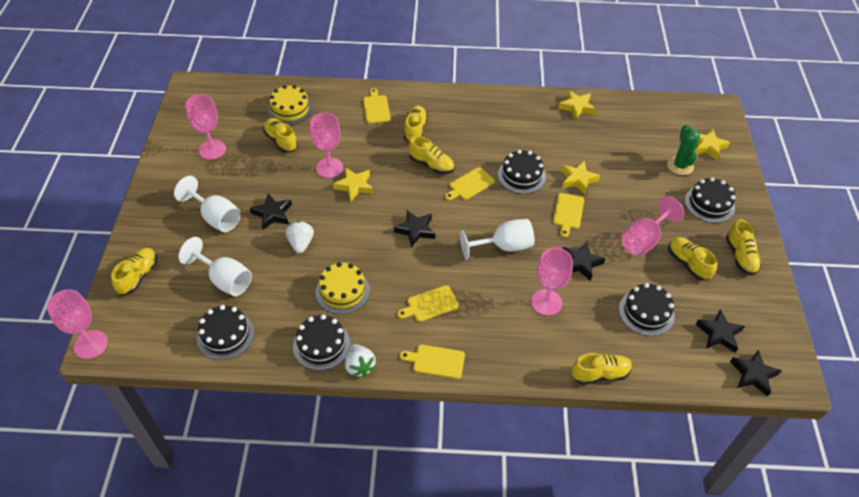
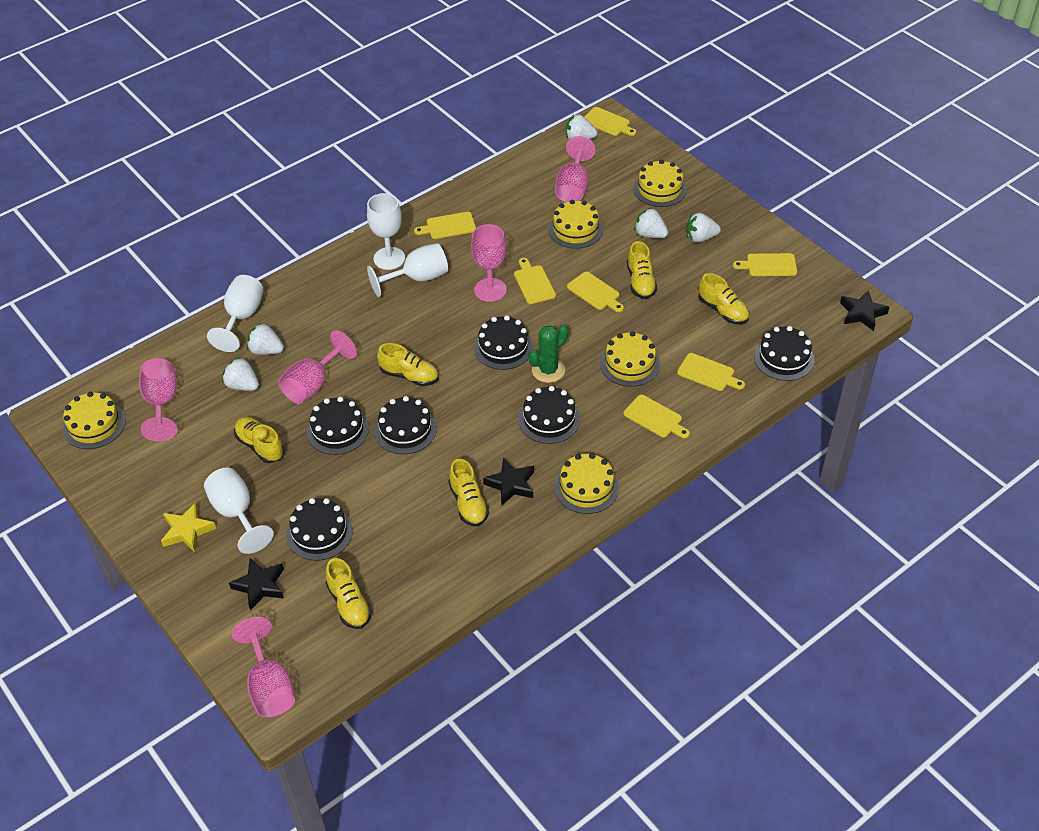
black cake: [197,305,254,360] [293,314,350,370] [498,150,546,194] [619,283,675,336] [685,177,736,223] = 5 -> [286,498,353,561] [307,397,369,455] [374,396,437,454] [474,315,533,370] [518,386,580,444] [754,326,814,381] = 6
black star: [250,194,292,230] [394,210,435,247] [563,242,605,281] [695,309,745,353] [730,350,782,397] = 5 -> [229,558,284,611] [483,457,534,506] [840,290,889,331] = 3
white goblet: [174,176,241,232] [178,237,252,296] [460,219,534,260] = 3 -> [204,468,274,554] [207,275,264,352] [367,193,405,270] [367,243,448,297] = 4
white strawberry: [286,221,314,253] [345,344,376,377] = 2 -> [222,357,259,391] [247,323,284,355] [566,114,597,139] [634,208,668,238] [687,213,721,242] = 5
yellow cake: [268,85,313,125] [316,262,370,314] = 2 -> [63,392,126,449] [548,200,603,249] [554,453,619,514] [600,331,660,387] [633,160,687,207] = 5
yellow cutting board: [363,88,391,124] [397,285,459,322] [400,345,465,379] [445,167,495,200] [553,193,584,237] = 5 -> [414,212,476,239] [514,258,556,304] [567,272,624,312] [584,107,636,136] [624,395,690,438] [677,353,745,391] [733,253,797,276] = 7
yellow shoe: [111,248,157,295] [263,118,298,153] [404,105,428,142] [409,136,454,174] [571,353,632,385] [668,237,717,281] [726,219,762,275] = 7 -> [234,417,284,463] [325,558,372,629] [377,343,439,386] [449,459,489,527] [627,241,657,299] [698,273,749,324] = 6
yellow star: [333,167,373,202] [558,90,596,120] [561,161,600,195] [695,129,730,161] = 4 -> [161,502,216,552] = 1

